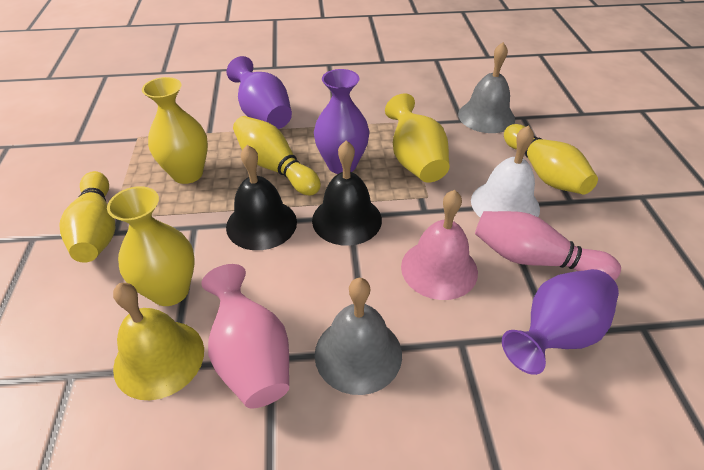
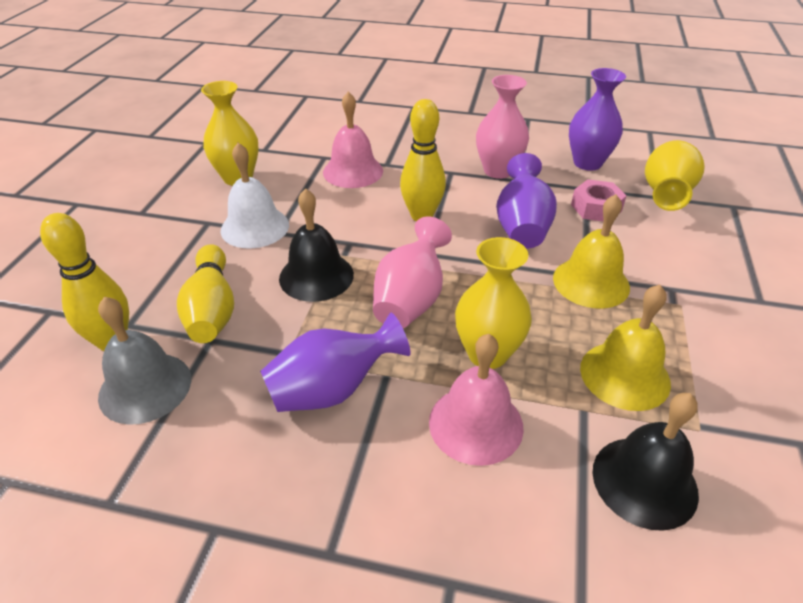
grey bell: [315,278,402,395] [458,42,515,133] = 2 -> [98,297,191,425] = 1
pink bell: [401,190,478,300] = 1 -> [323,91,383,188] [429,334,524,466] = 2
pink bowling pin: [475,211,621,280] = 1 -> none = 0
pink nut: none = 0 -> [571,179,626,221] = 1
pink vase: [201,264,289,408] = 1 -> [373,216,452,328] [476,75,529,179] = 2
yellow bell: [113,283,204,400] = 1 -> [553,194,630,309] [580,285,671,411] = 2

